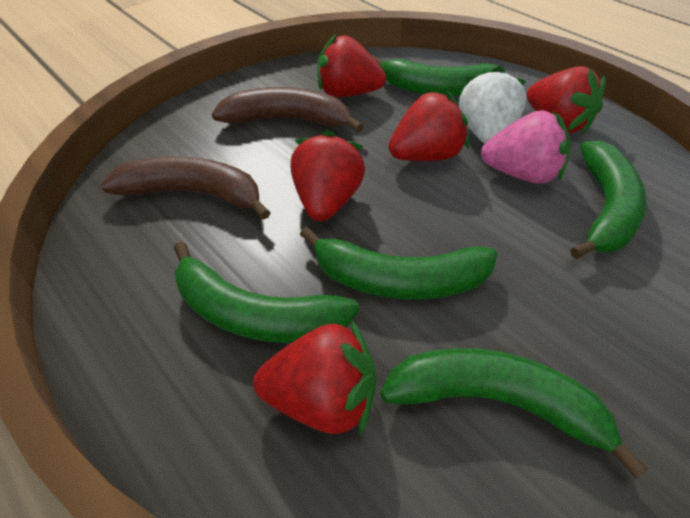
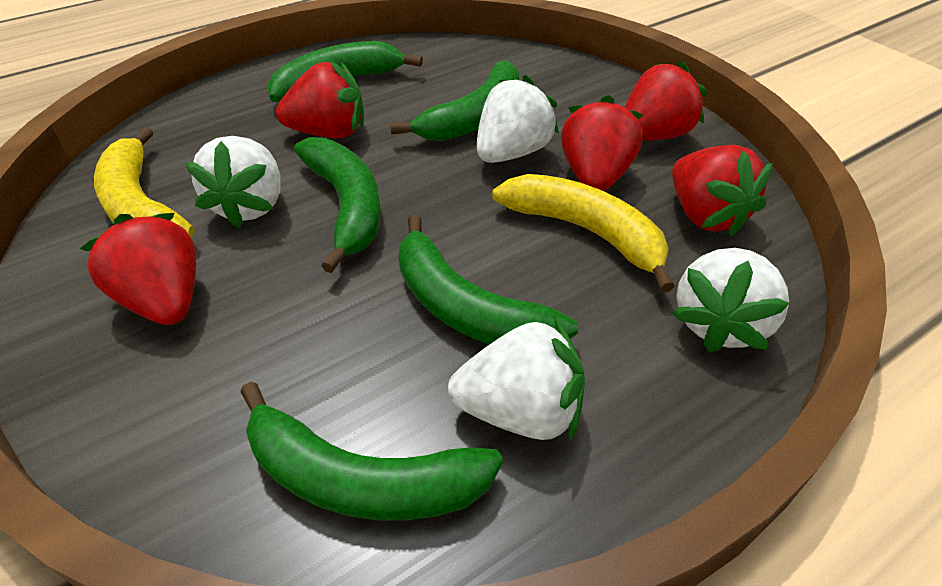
brown banana: [101,156,271,220] [212,87,363,132] = 2 -> none = 0
pink strawberry: [481,110,571,184] = 1 -> none = 0
white strawberry: [459,66,527,144] = 1 -> [186,136,281,228] [448,317,585,441] [477,75,559,163] [671,248,790,352] = 4
yellow banana: none = 0 -> [94,127,195,237] [492,174,675,292] = 2

